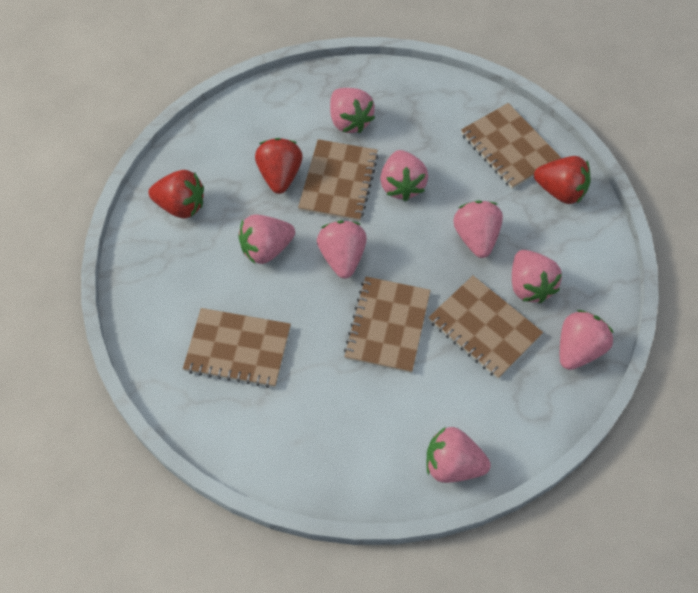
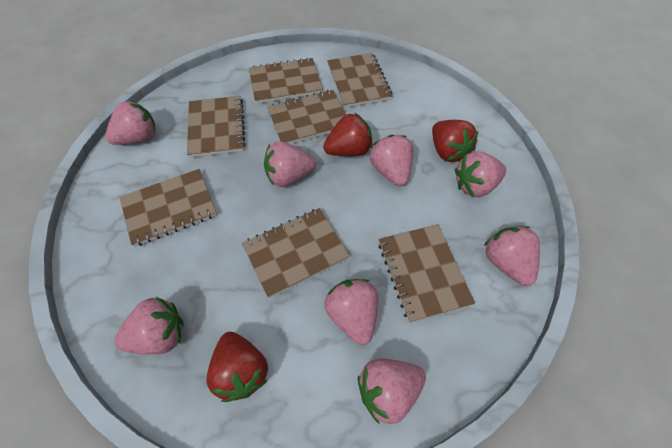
brown notebook: [183,308,291,388] [298,139,378,222] [344,277,431,373] [428,276,543,379] [461,103,561,189] = 5 -> [120,169,217,247] [187,96,246,158] [242,208,350,298] [249,57,323,104] [267,90,346,144] [327,53,392,108] [378,224,475,323] = 7

